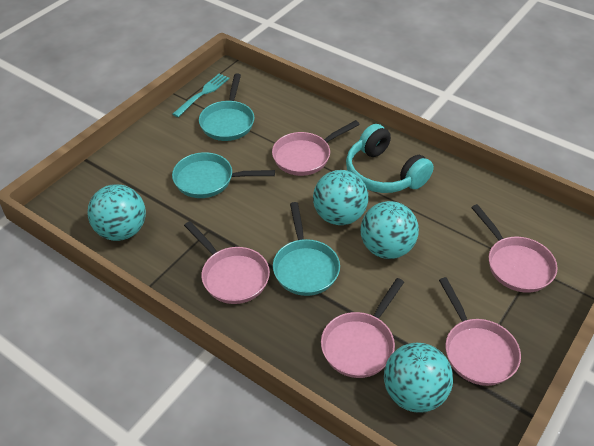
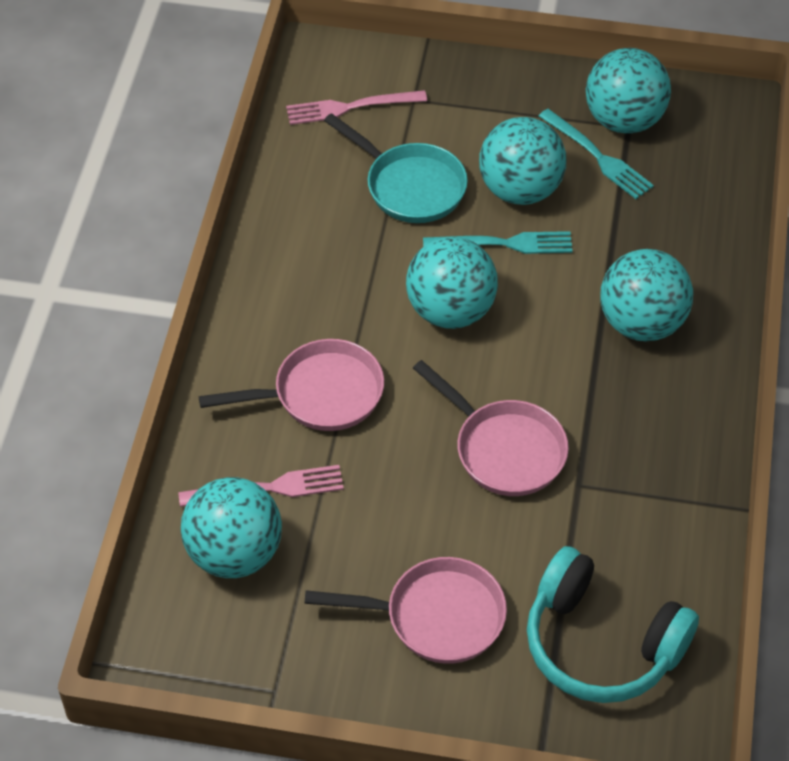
pink fork: none = 0 -> [178,465,344,507] [286,90,427,125] = 2
pink pan: [184,221,270,304] [272,120,360,176] [321,278,404,378] [439,277,521,386] [471,204,558,293] = 5 -> [199,339,384,431] [304,557,507,664] [413,360,569,496] = 3
turquoise ball: [87,184,146,241] [313,170,368,225] [361,201,419,259] [384,343,453,413] = 4 -> [181,477,282,578] [406,237,498,329] [479,117,566,205] [586,48,671,133] [600,249,693,341] = 5
turquoise fork: [173,73,229,117] = 1 -> [423,231,572,254] [539,109,654,199] = 2
turquoise pan: [172,152,275,198] [199,73,254,141] [273,202,340,296] = 3 -> [324,113,468,223] = 1

